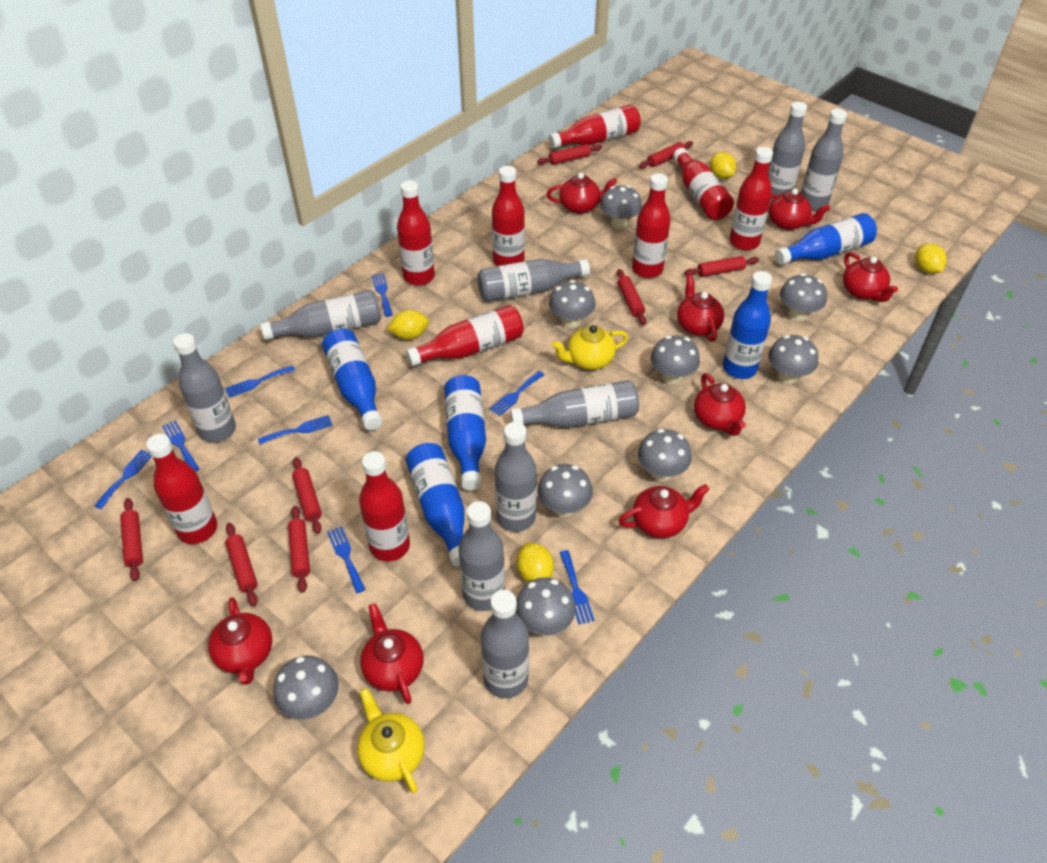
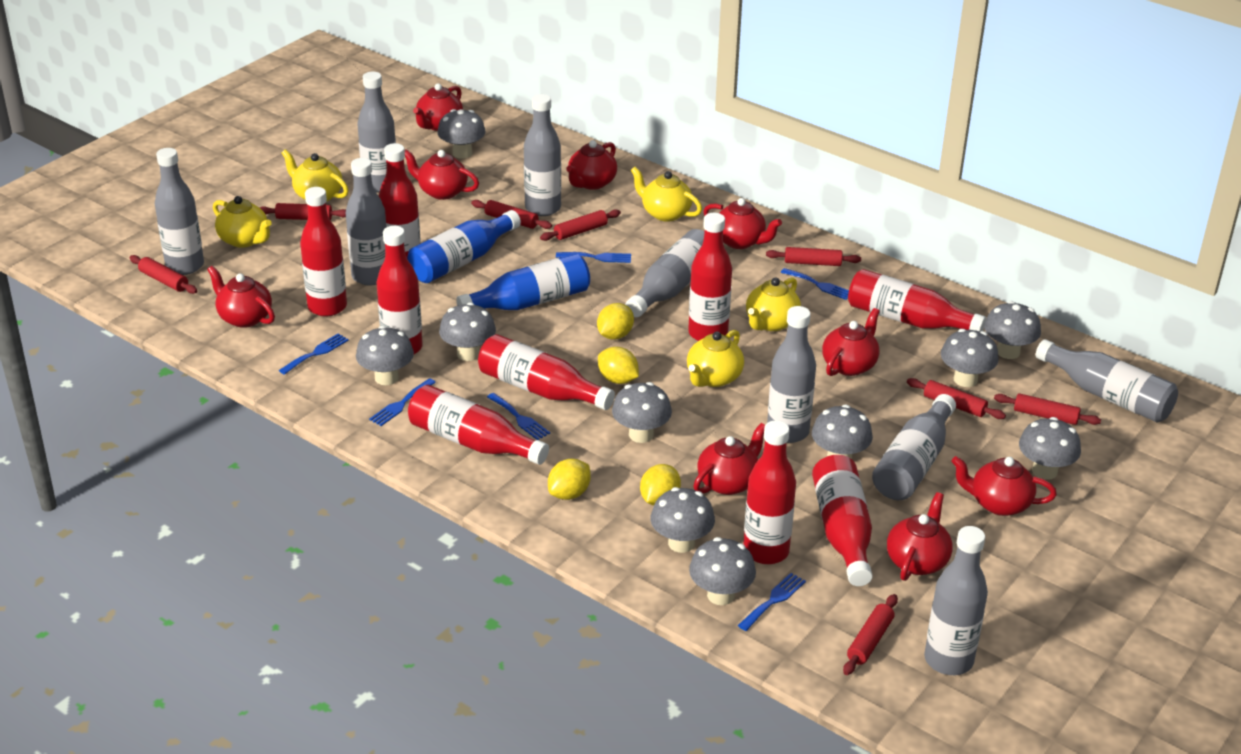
blue bottle: [322,329,383,430] [406,443,465,567] [444,375,486,491] [723,271,772,379] [775,213,877,265] = 5 -> [407,210,521,283] [456,253,590,310] = 2
blue fork: [95,450,152,509] [162,420,199,471] [225,365,295,398] [258,415,332,444] [327,526,366,593] [372,273,393,317] [490,371,544,416] [559,550,595,625] = 8 -> [279,333,349,375] [369,378,436,426] [487,393,550,440] [556,252,631,263] [738,573,806,631] [781,268,849,300] = 6
grey mushroom: [273,655,339,720] [515,577,576,635] [537,464,593,517] [549,280,596,328] [600,185,642,229] [638,429,692,481] [651,335,700,384] [768,335,818,384] [780,273,827,321] = 9 -> [356,326,414,385] [437,109,486,159] [439,302,496,361] [612,382,672,443] [651,487,715,553] [689,537,756,605] [812,404,873,459] [941,329,999,387] [984,301,1041,359] [1019,417,1081,480] = 10
red teapot: [208,597,272,685] [360,603,424,704] [546,173,617,214] [619,484,709,538] [677,275,724,342] [694,373,746,436] [768,188,830,230] [843,252,898,302] = 8 -> [207,266,275,328] [405,149,479,200] [413,83,463,131] [566,140,617,190] [693,423,765,495] [703,198,782,249] [822,308,880,376] [887,492,953,581] [951,456,1057,516] = 9
yellow teapot: [357,688,425,794] [552,325,628,370] = 2 -> [213,196,272,248] [282,149,349,202] [631,167,702,222] [687,330,744,387] [746,277,801,331] = 5

